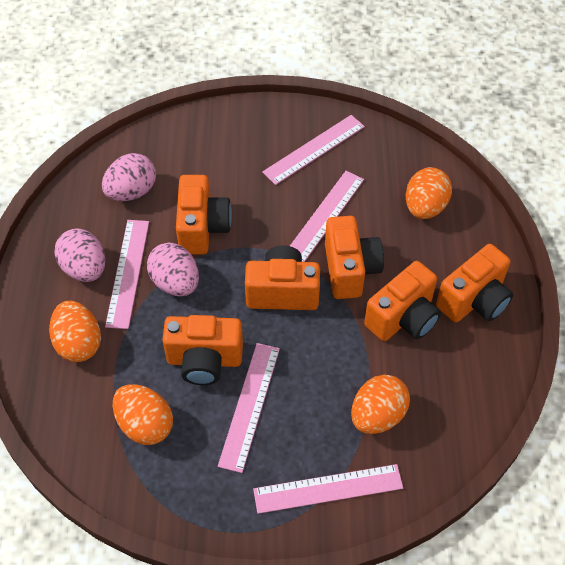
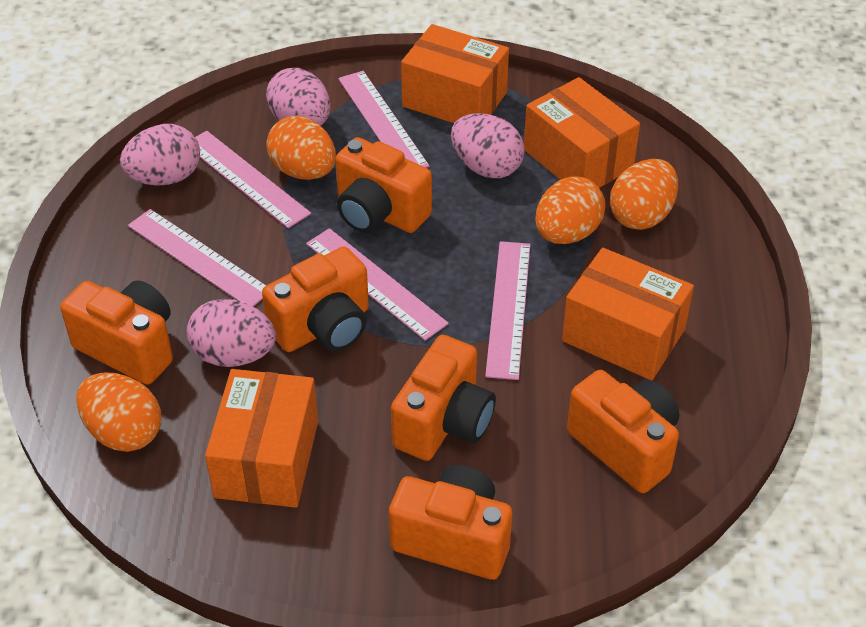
orange box: none = 0 -> [205,369,318,508] [401,24,509,123] [524,77,640,188] [562,248,694,380] = 4
pink egg: [55,228,105,282] [102,153,156,201] [147,243,199,296] = 3 -> [120,124,200,186] [187,299,276,367] [266,68,331,126] [451,113,525,178] = 4

